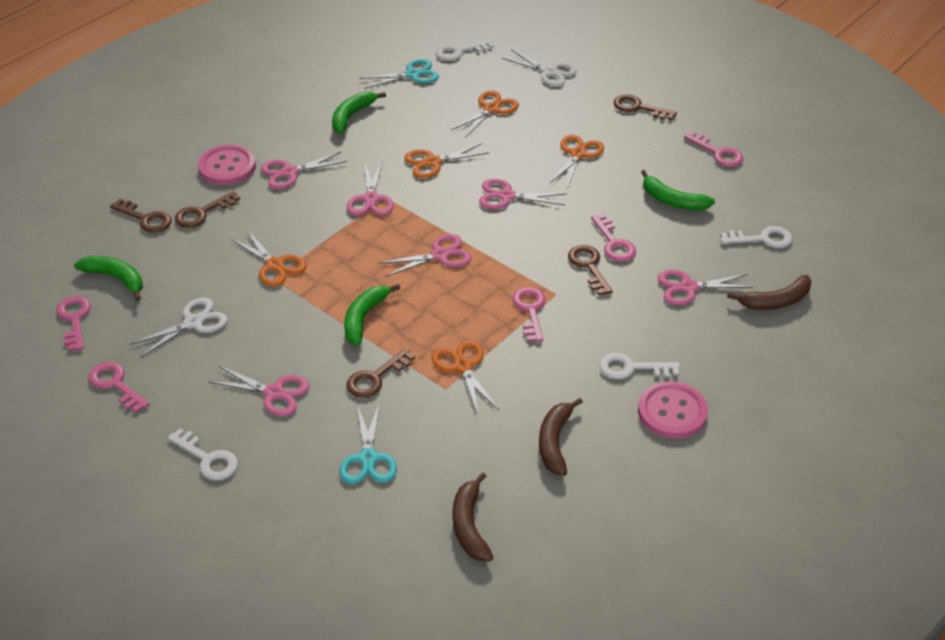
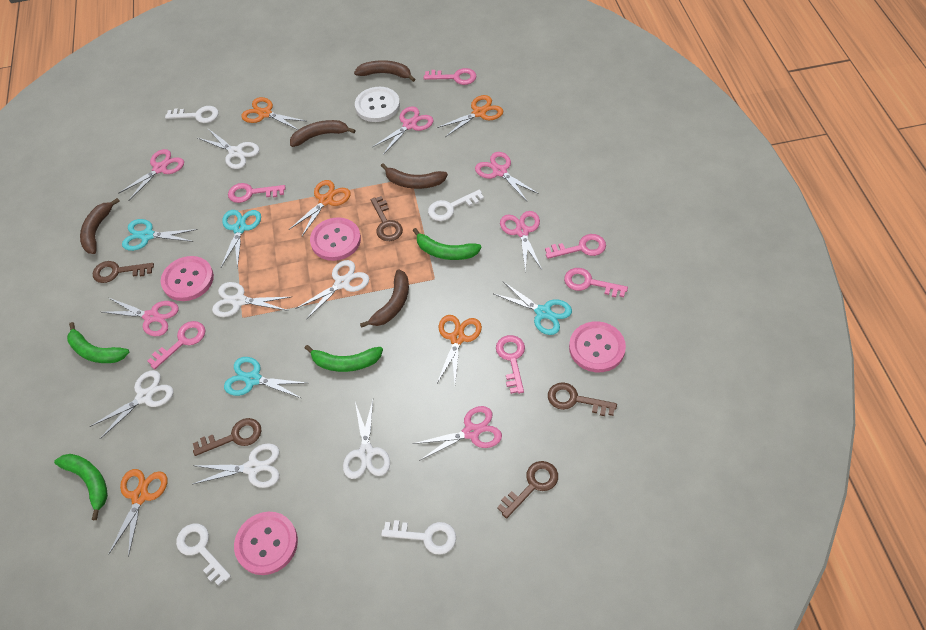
brown banana: [452,472,493,561] [539,398,583,476] [727,275,812,310] = 3 -> [80,198,120,254] [290,120,355,147] [354,60,415,82] [360,269,409,328] [381,163,448,189] = 5
pink button: [198,145,256,185] [638,381,708,439] = 2 -> [161,256,214,301] [234,512,298,575] [310,217,361,261] [569,321,626,372] = 4
pink key: [56,296,91,351] [89,362,150,413] [512,287,546,342] [591,214,636,262] [684,131,744,167] = 5 -> [148,321,206,369] [228,183,285,203] [424,68,477,85] [496,335,525,394] [545,234,606,259] [564,268,628,297] = 6
turquoise scissors: [340,404,397,484] [359,59,439,89] = 2 -> [122,219,198,251] [221,210,261,269] [224,357,307,398] [494,282,572,335] = 4
white button: none = 0 -> [355,87,400,122] = 1
white scissors: [130,298,228,358] [502,49,577,87] = 2 -> [90,370,174,439] [193,443,279,488] [198,129,260,169] [212,282,291,317] [295,260,369,320] [343,400,390,479] = 6

